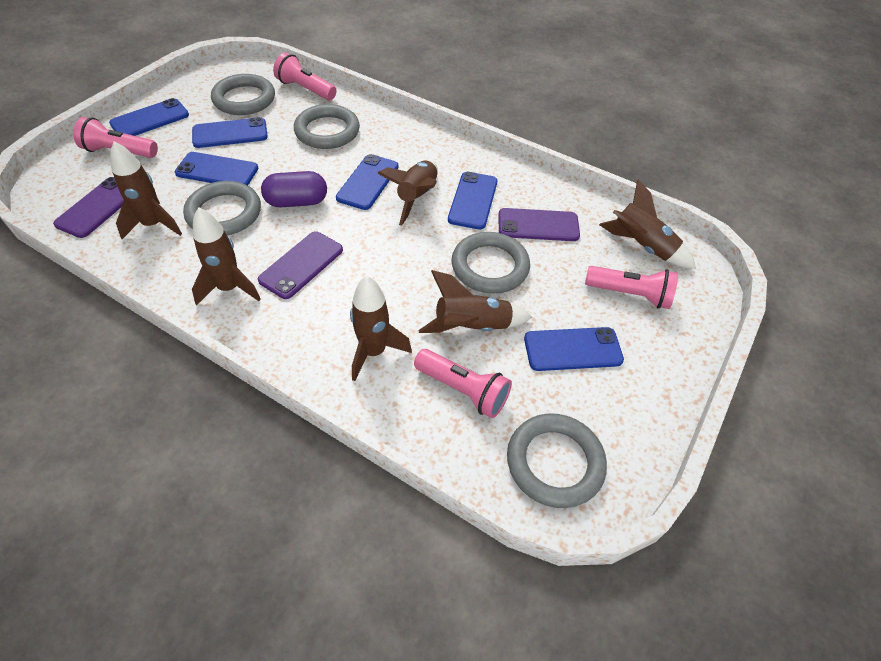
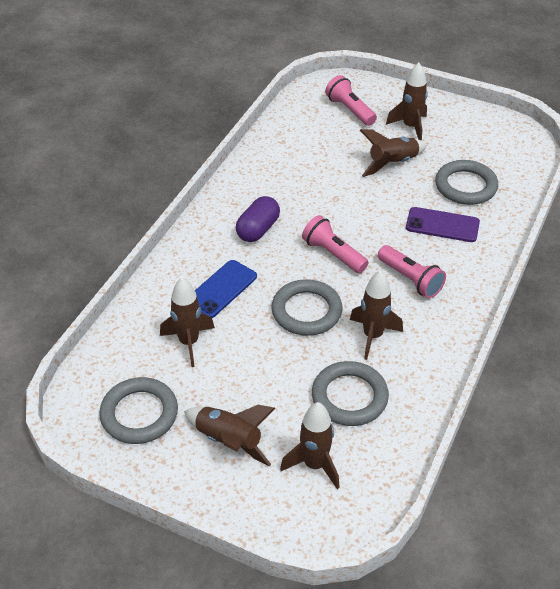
blue phone: [109,98,189,136] [175,152,258,185] [192,117,268,148] [336,154,398,210] [448,172,498,230] [524,327,624,371] = 6 -> [195,260,257,318] = 1
grey ring: [183,181,261,236] [211,74,275,115] [294,104,360,149] [451,232,530,294] [507,413,607,508] = 5 -> [99,377,178,444] [271,279,342,336] [312,361,389,426] [435,160,498,205] = 4
pink flashlight: [73,117,158,158] [273,52,337,101] [414,349,512,418] [585,266,678,309] = 4 -> [302,215,369,273] [325,75,377,126] [378,245,446,298] = 3
purple phone: [53,177,124,238] [258,231,343,299] [498,208,580,241] = 3 -> [406,207,480,242] = 1

